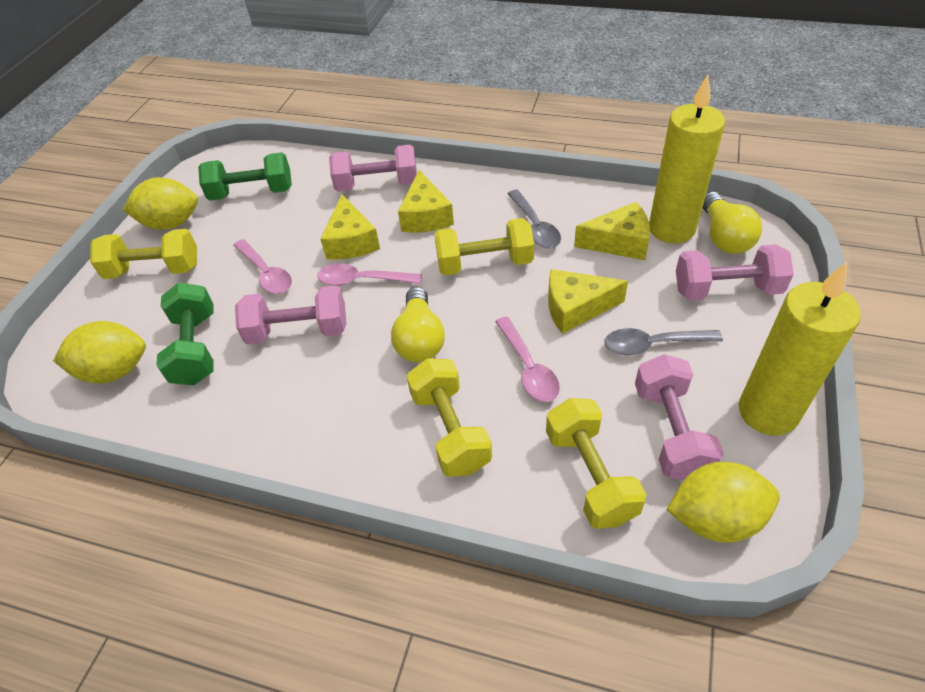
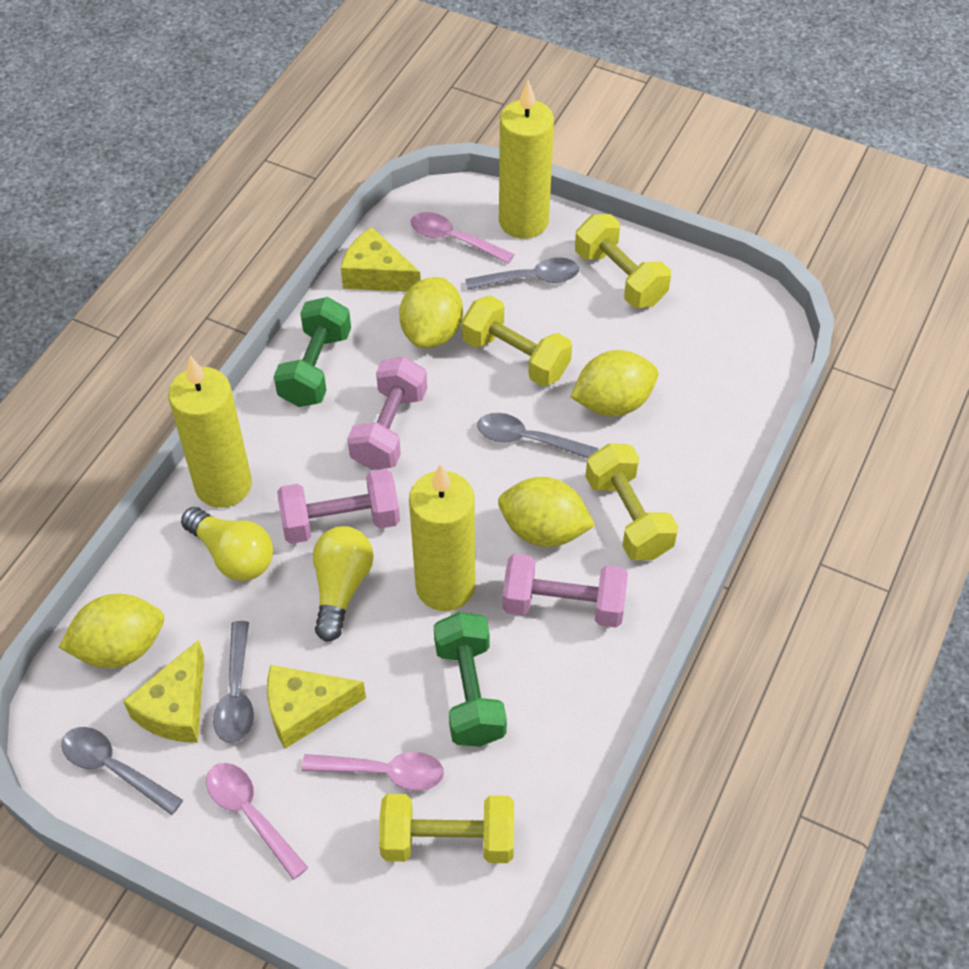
grey spoon: [507,190,561,248] [605,328,723,355] = 2 -> [61,727,183,815] [213,621,254,743] [465,257,579,290] [477,413,599,458] = 4
pink dumbbell: [235,286,347,345] [329,145,417,192] [635,354,723,480] [676,244,794,301] = 4 -> [277,469,400,544] [347,357,427,470] [502,554,628,628] = 3
yellow candle: [649,74,725,243] [739,262,861,436] = 2 -> [168,356,252,508] [409,464,475,611] [499,80,554,239] = 3
yellow cheese: [320,195,380,260] [398,170,454,233] [548,269,628,334] [574,202,650,260] = 4 -> [123,640,204,743] [267,665,366,749] [341,227,421,292] = 3
yellow lemon: [53,321,146,384] [123,177,198,230] [666,462,780,543] = 3 -> [59,594,164,668] [399,277,463,348] [498,477,595,547] [570,350,659,416] = 4

